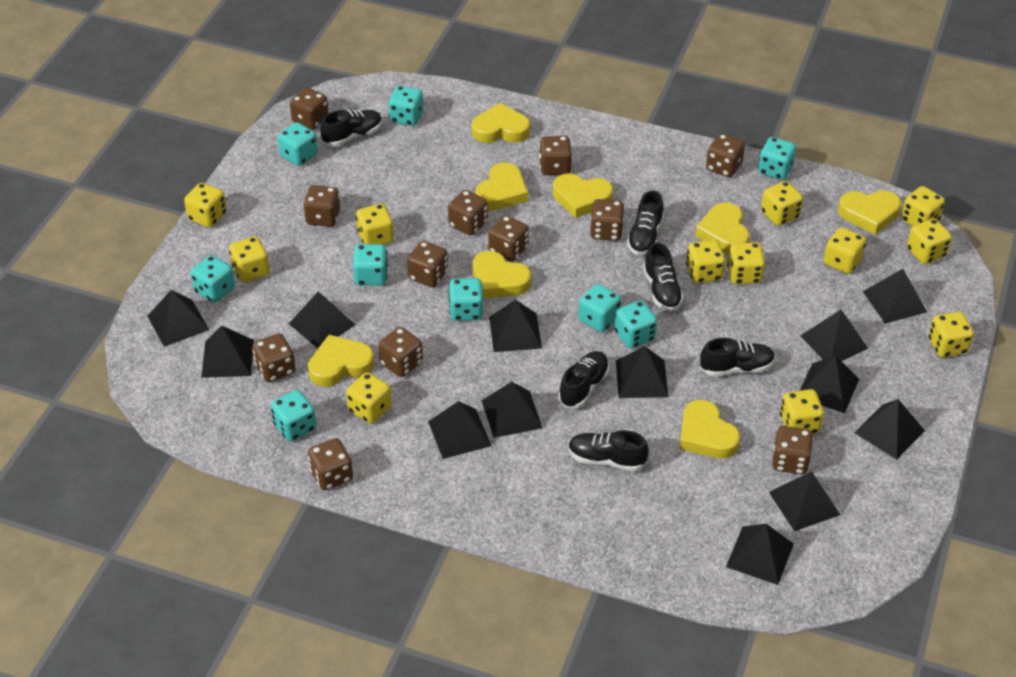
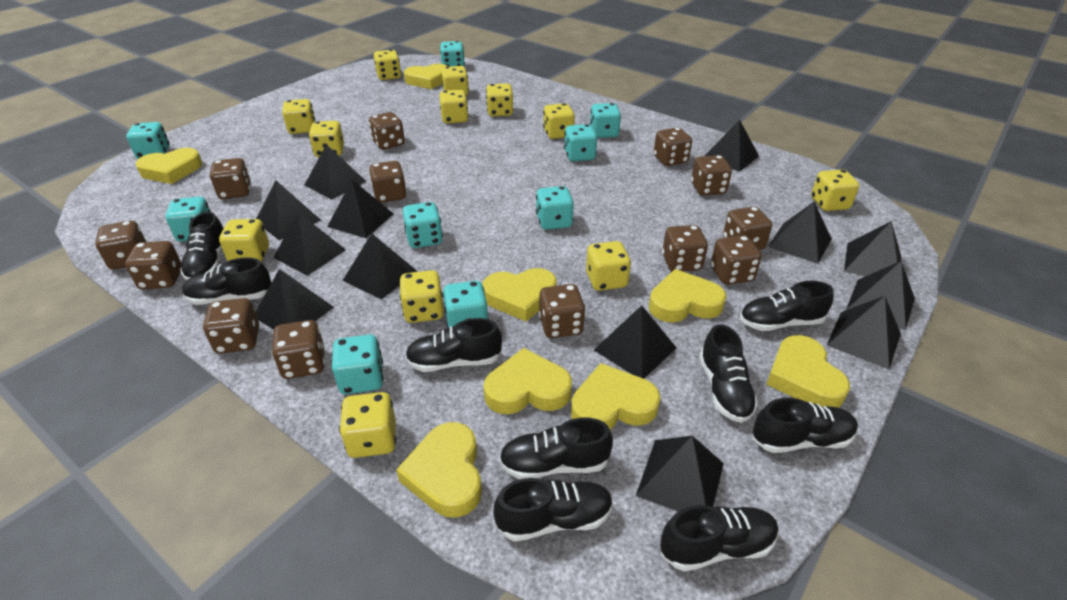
black shoe: [320,110,382,146] [558,351,609,408] [568,430,649,471] [627,190,664,255] [643,242,684,311] [700,338,775,376] = 6 -> [180,212,223,281] [182,257,271,305] [405,318,502,372] [493,478,613,541] [499,418,613,479] [660,505,779,572] [699,324,758,423] [740,281,834,331] [753,398,858,453] = 9
brown dice: [252,333,296,383] [290,88,329,130] [303,185,340,227] [308,438,353,491] [378,327,423,377] [407,241,448,287] [448,190,488,236] [488,215,529,262] [539,136,572,175] [590,199,625,241] [706,134,745,177] [772,426,813,474] = 12 -> [95,221,146,269] [125,241,181,289] [203,298,259,354] [210,158,251,199] [271,320,325,379] [369,112,405,150] [369,161,407,203] [539,284,586,338] [654,127,692,166] [662,225,708,271] [691,155,732,195] [711,236,762,285] [723,207,772,250] = 13

